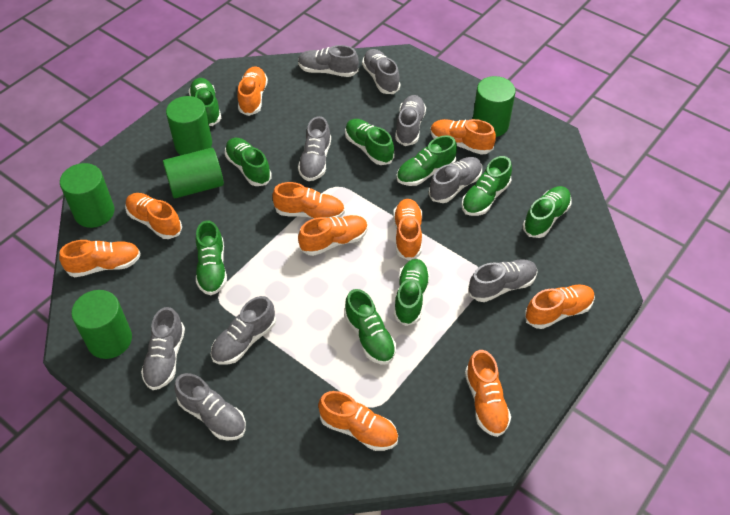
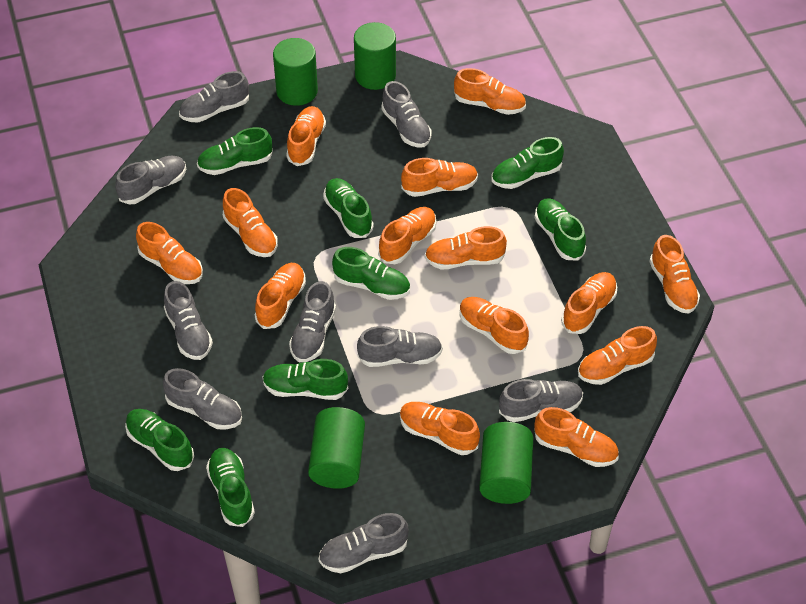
green cylinder: [60,163,114,228] [71,290,132,359] [163,148,224,198] [166,96,212,155] [473,76,515,137] = 5 -> [273,38,318,106] [308,407,365,489] [354,22,396,90] [479,422,533,504] = 4
green shoe: [188,78,221,126] [196,220,227,295] [225,138,272,186] [344,289,396,364] [345,119,395,165] [394,259,430,326] [396,136,457,186] [462,156,512,216] [523,186,572,238] = 9 -> [125,409,194,471] [197,127,273,175] [206,448,255,527] [262,359,348,400] [323,178,374,238] [332,247,410,300] [492,137,564,189] [535,198,586,261] = 8
orange shoe: [59,240,141,277] [125,193,182,239] [237,66,268,116] [272,182,345,218] [298,215,368,256] [318,391,398,451] [393,199,422,260] [430,119,496,155] [465,350,511,437] [525,285,595,329] = 10 -> [136,222,203,284] [223,188,278,257] [254,263,306,329] [286,106,326,166] [378,207,436,264] [400,402,480,455] [401,158,478,197] [425,226,507,270] [454,68,526,115] [459,297,529,354] [534,407,619,467] [561,272,617,334] [578,326,657,385] [649,235,700,314] = 14

